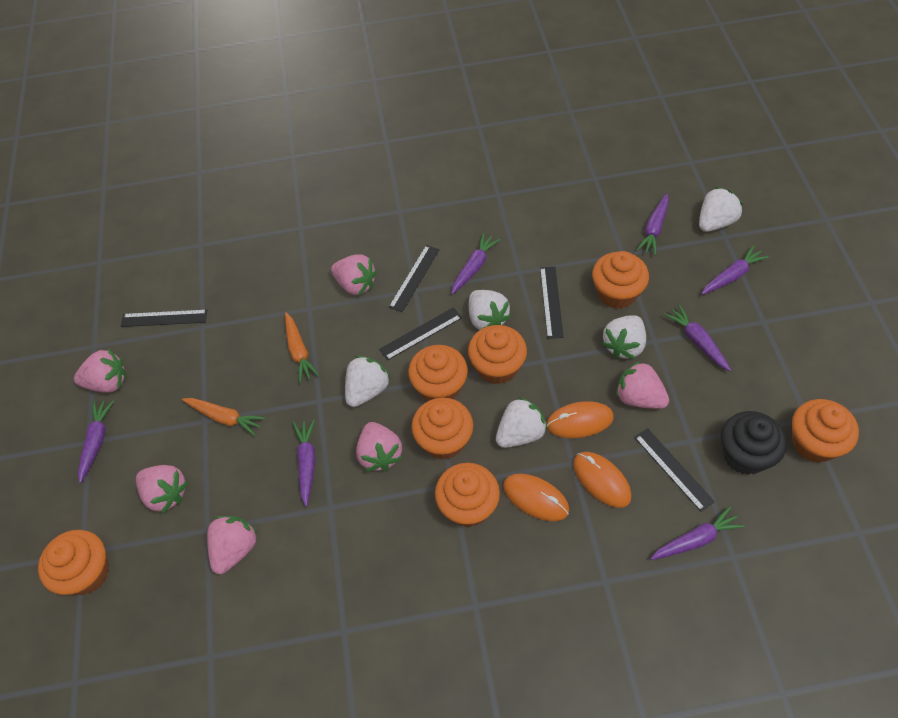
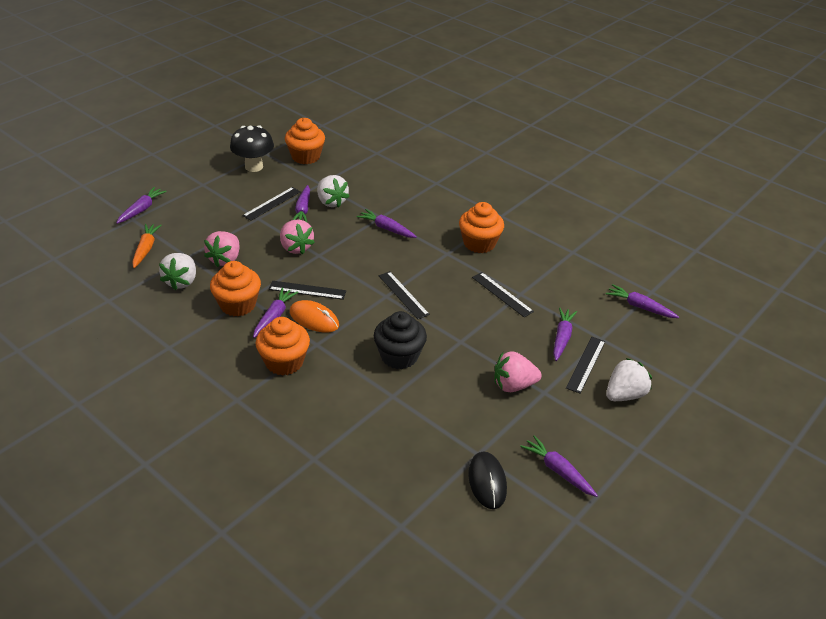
black mouse: none = 0 -> [468,452,507,509] = 1
black mushroom: none = 0 -> [230,125,274,172] = 1
orange carrot: [182,398,265,436] [285,312,320,383] = 2 -> [132,224,162,268] = 1
orange cupcake: [38,530,109,595] [408,345,468,401] [411,398,473,460] [435,463,500,527] [468,325,527,384] [592,251,649,309] [792,399,859,463] = 7 -> [210,261,261,317] [256,317,310,376] [285,118,325,164] [459,202,504,253] = 4
orange mouse: [503,474,569,521] [546,401,614,438] [573,452,631,508] = 3 -> [290,300,339,333] = 1
pink strawberry: [74,349,127,393] [136,465,188,514] [207,516,258,574] [331,254,377,295] [356,422,402,472] [616,361,669,409] = 6 -> [204,231,240,267] [280,219,315,254] [494,352,542,392] = 3
white strawberry: [345,356,390,407] [469,290,511,330] [496,397,548,448] [601,315,646,359] [699,187,743,232] = 5 -> [159,253,196,290] [317,175,350,208] [606,358,652,401] = 3

